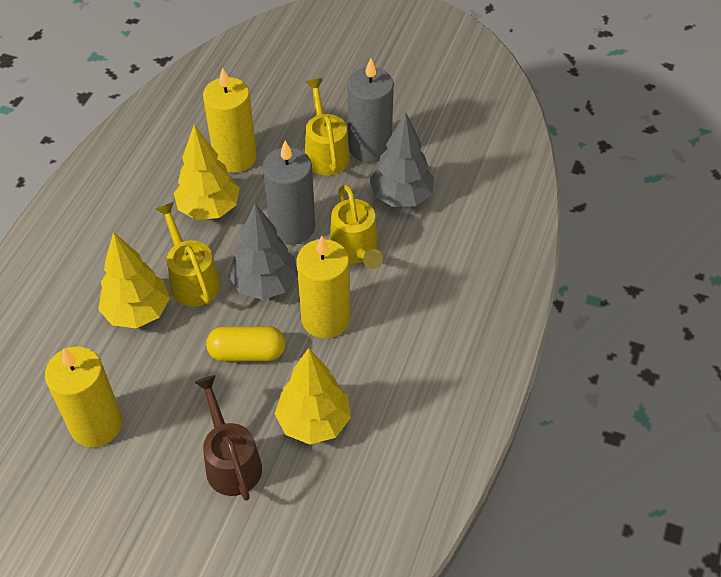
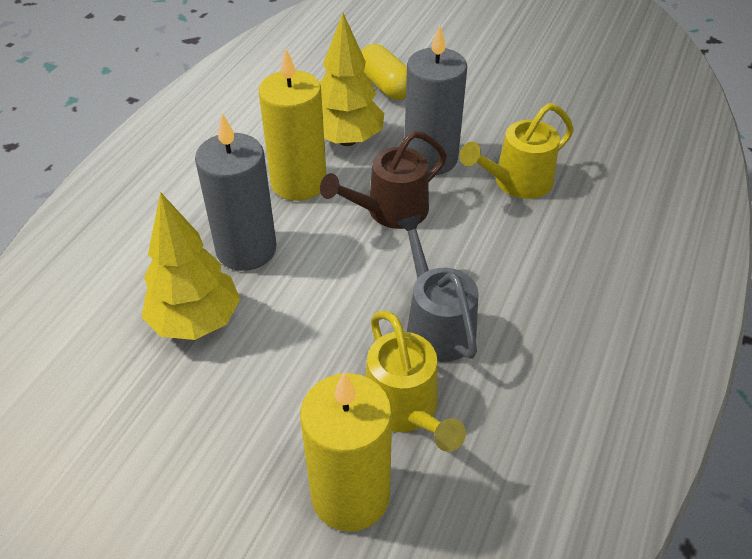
grey tree: [228,203,298,300] [369,112,434,207] = 2 -> none = 0
grey watering can: none = 0 -> [396,214,479,362] = 1
yellow candle: [45,346,122,447] [203,68,257,173] [297,236,350,339] = 3 -> [259,48,326,201] [300,373,392,532] = 2
yellow tree: [98,232,170,328] [174,125,240,220] [275,348,351,444] = 3 -> [142,192,240,340] [320,13,384,146] = 2
yellow watering can: [156,202,220,307] [305,78,350,176] [330,185,383,269] = 3 -> [365,311,466,452] [460,103,574,199] = 2

